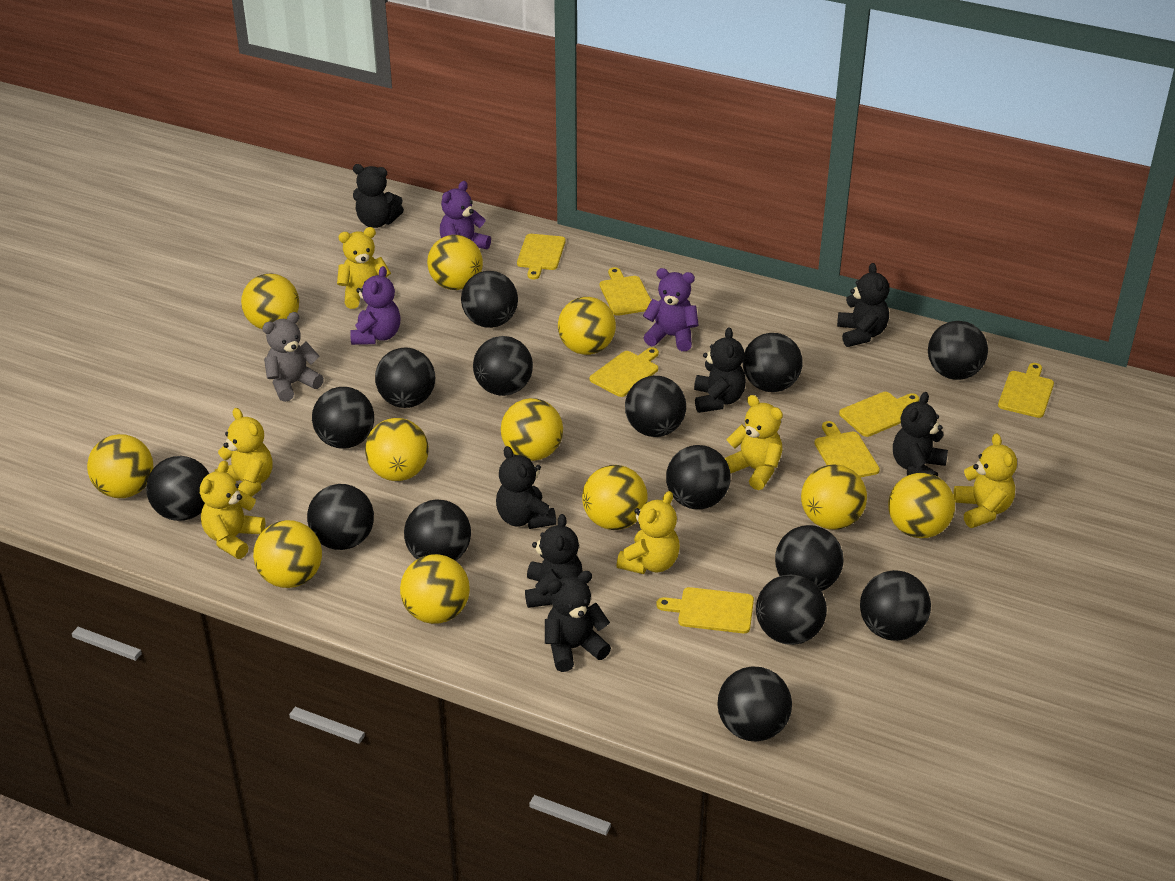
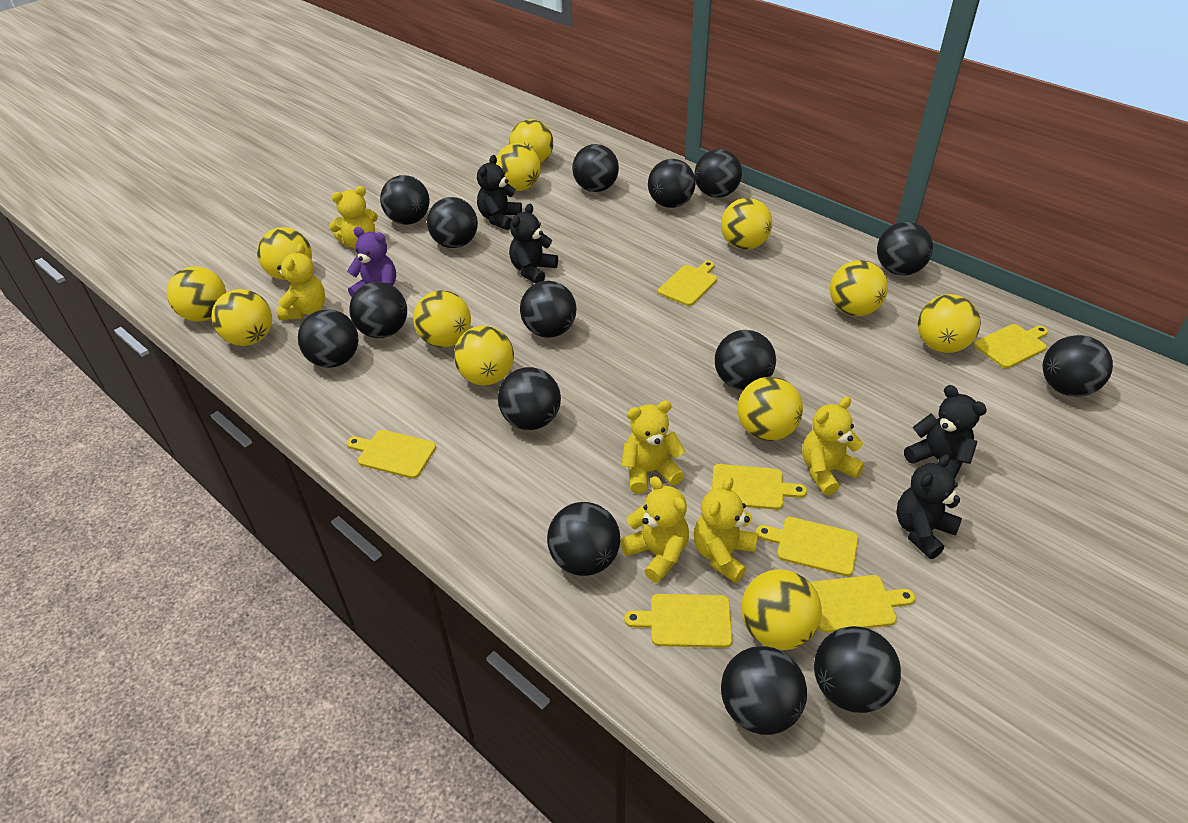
black teddy bear: [353,164,404,228] [496,446,556,529] [525,514,583,608] [545,571,611,672] [694,327,746,413] [837,263,889,347] [893,392,948,477] = 7 -> [477,155,522,230] [509,204,558,284] [896,454,962,559] [904,385,987,479] = 4
grey teddy bear: [262,312,324,402] = 1 -> none = 0
purple teddy bear: [350,266,401,345] [440,181,491,249] [643,268,699,351] = 3 -> [347,227,396,297] = 1
yellow ball: [87,434,154,498] [241,273,299,329] [253,520,322,588] [365,418,429,481] [400,554,470,624] [427,235,483,290] [501,398,563,461] [558,297,616,355] [582,465,648,530] [801,464,867,530] [888,473,955,538] = 11 -> [167,266,226,321] [211,289,272,346] [257,227,312,280] [413,290,471,348] [454,326,514,385] [496,143,541,191] [509,119,554,164] [721,198,772,250] [737,377,803,441] [741,569,822,650] [830,260,888,316] [918,294,981,353] = 12

